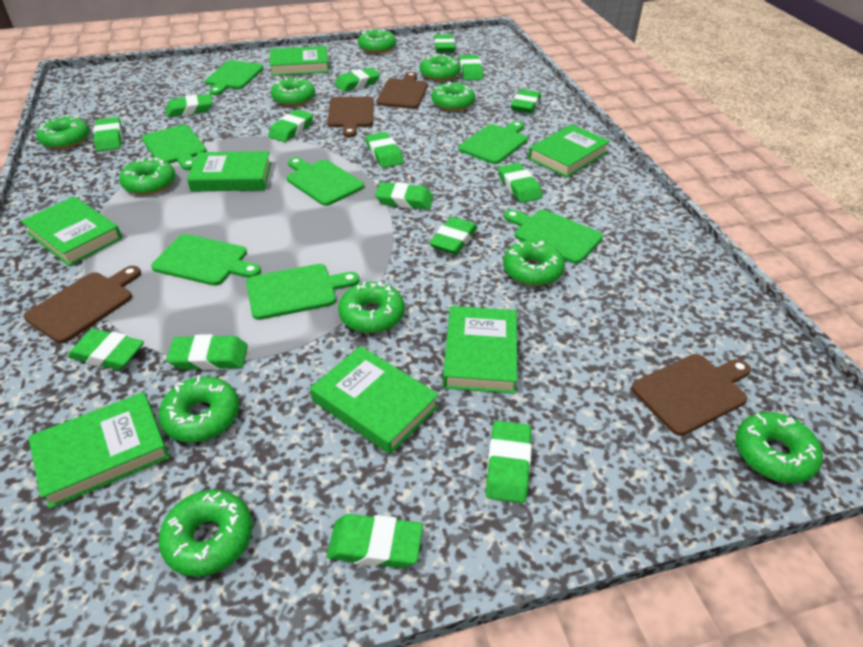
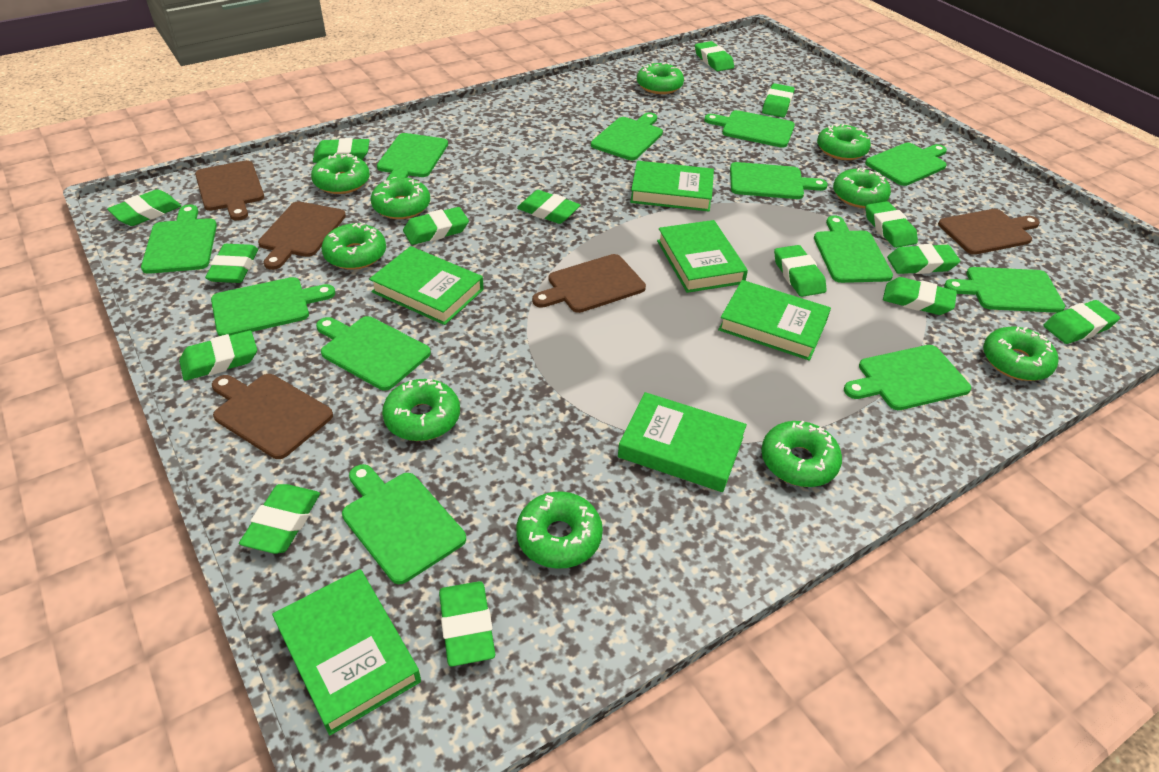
brown cutting board: [24,266,141,343] [327,97,374,137] [376,72,428,109] [631,354,751,436] = 4 -> [195,160,264,221] [212,374,333,459] [258,201,346,270] [532,254,646,313] [938,209,1040,255] = 5
green book: [21,196,122,266] [28,392,170,509] [187,151,271,192] [270,46,329,76] [310,346,439,454] [443,306,517,394] [528,124,610,178] = 7 -> [272,569,421,735] [369,246,484,325] [618,392,747,492] [630,161,714,212] [657,220,748,293] [718,280,831,361] = 6
green cutting board: [142,125,207,170] [151,234,261,286] [205,60,264,95] [246,264,359,320] [287,157,364,206] [459,121,527,164] [504,209,603,264] = 7 -> [141,204,217,274] [211,277,335,336] [316,316,431,390] [342,464,466,584] [377,133,448,180] [591,112,663,160] [704,110,795,148] [730,162,828,199] [814,215,893,283] [844,345,971,410] [865,143,947,186] [944,267,1065,313] = 12
green donut: [36,115,89,149] [119,157,175,195] [159,375,239,442] [159,490,253,577] [271,77,315,106] [338,282,405,333] [358,29,396,53] [420,54,460,81] [432,82,475,111] [503,240,565,286] [736,412,823,483] = 11 -> [311,153,370,194] [322,223,386,270] [371,178,430,219] [382,379,460,441] [516,491,603,569] [637,62,684,94] [761,420,842,487] [817,124,871,160] [833,168,891,208] [983,326,1058,381] = 10

